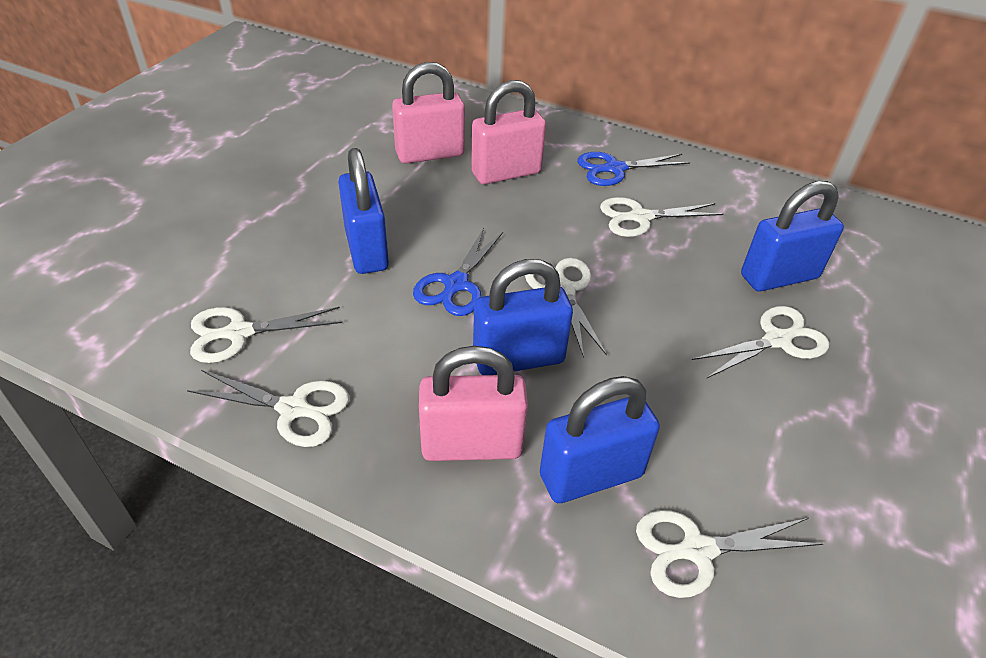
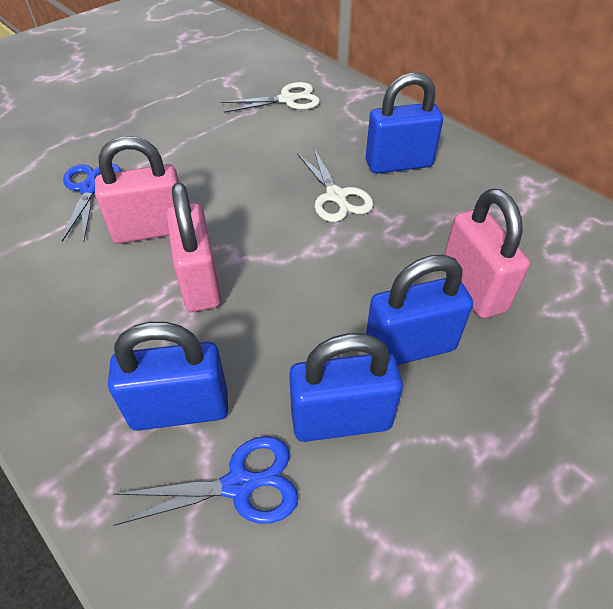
white scissors: [187,370,349,447] [190,307,342,363] [525,258,607,358] [600,197,723,237] [636,510,823,598] [692,306,829,379] = 6 -> [221,82,320,113] [297,147,374,222] = 2

